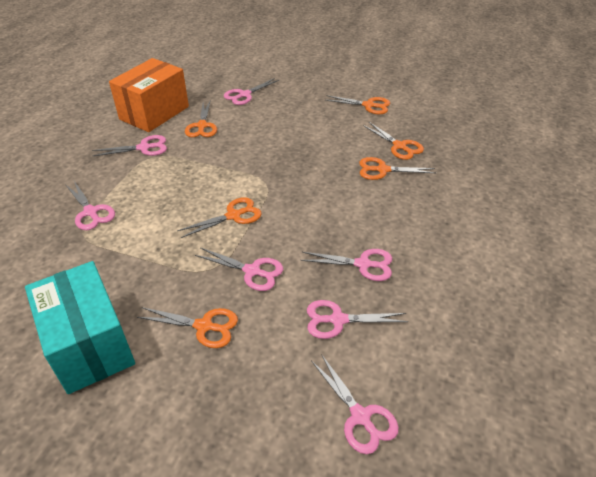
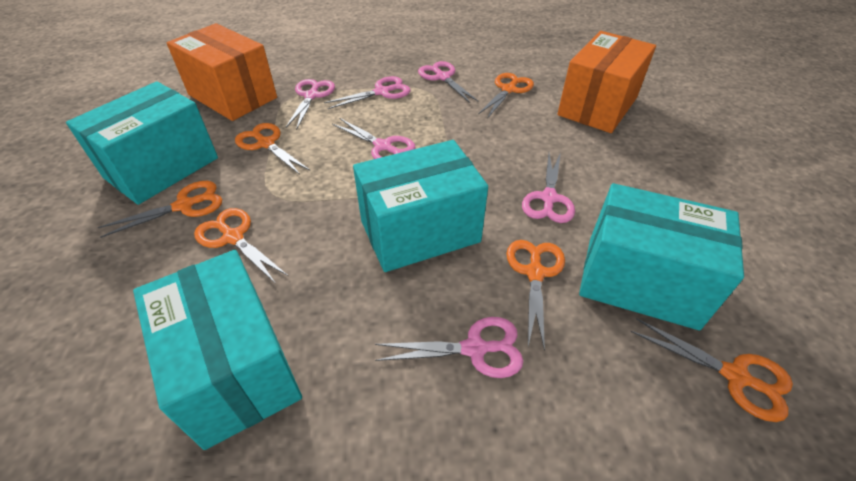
orange box: [109,58,189,132] = 1 -> [167,23,277,121] [557,31,656,133] = 2
pink scissors: [65,181,115,230] [92,135,167,156] [195,247,283,291] [224,78,279,105] [301,249,392,281] [307,300,408,339] [312,354,399,454] = 7 -> [286,79,335,130] [324,76,411,109] [332,118,416,159] [375,317,523,378] [418,61,479,103] [522,152,575,223] = 6
turquoise box: [25,261,135,394] = 1 -> [66,81,218,205] [133,250,302,450] [353,140,488,272] [579,183,744,330] = 4

